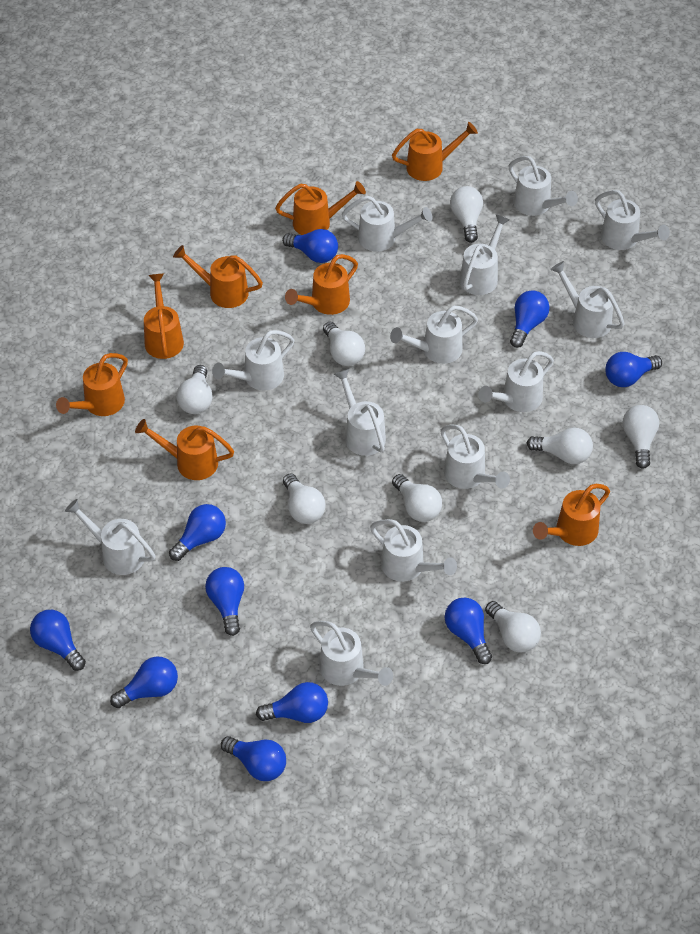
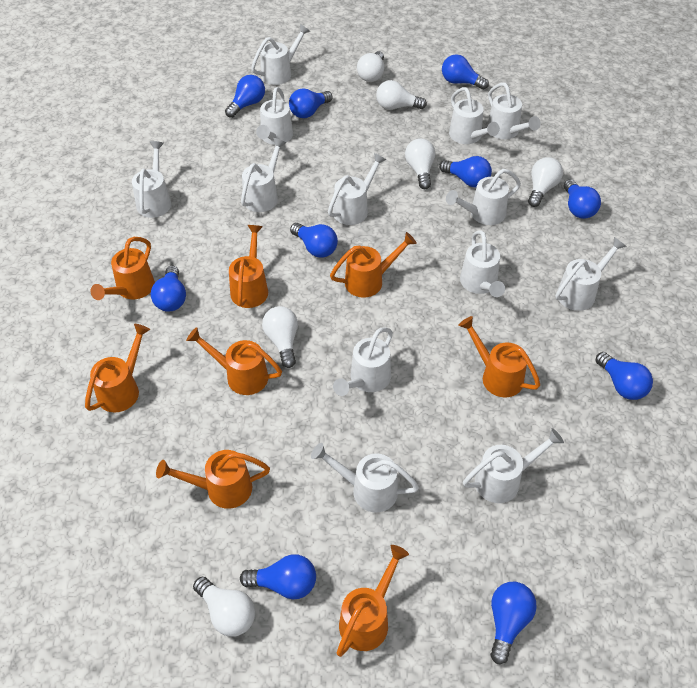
white light bulb: [176,365,213,414] [283,473,326,524] [323,322,365,366] [392,474,442,522] [450,186,483,243] [485,601,541,652] [527,428,593,464] [623,405,659,469] = 8 -> [193,577,255,637] [262,306,298,368] [357,51,384,82] [376,80,427,110] [405,138,435,189] [528,157,563,207] = 6

